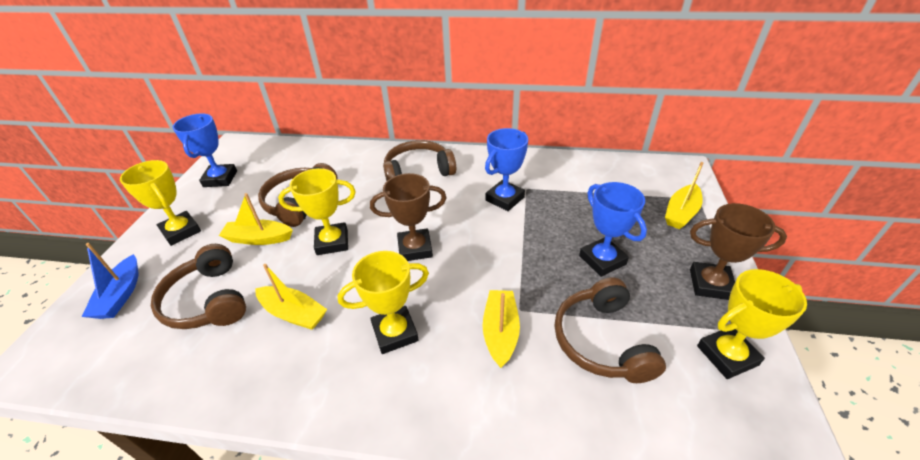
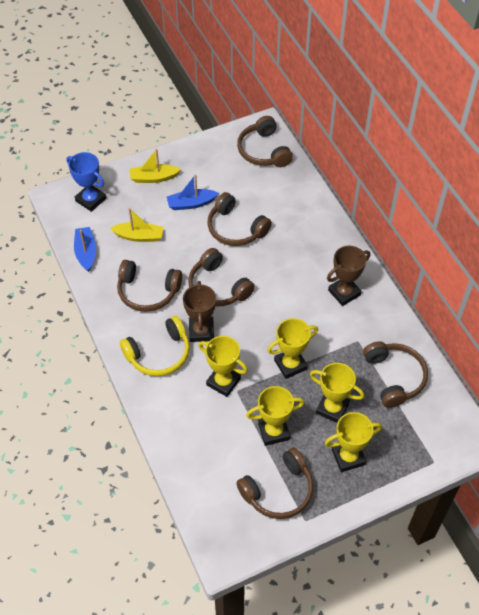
blue boat: [82,243,139,319] = 1 -> [74,227,96,272] [167,174,218,210] = 2
blue trophy: [172,113,237,187] [485,128,528,211] [579,182,647,277] = 3 -> [66,152,106,212] = 1
brown headphones: [151,244,246,329] [258,163,337,227] [383,140,456,181] [555,277,666,383] = 4 -> [117,260,182,312] [188,248,255,307] [207,192,272,246] [237,116,293,167] [237,448,313,519] [363,341,428,408] = 6
yellow boat: [219,193,293,245] [255,264,327,330] [482,290,520,368] [665,162,703,229] = 4 -> [110,208,164,242] [130,149,181,183] = 2
yellow headphones: none = 0 -> [120,316,190,376] = 1
yellow trophy: [120,160,201,246] [278,168,356,255] [337,251,429,354] [697,269,807,379] = 4 -> [199,336,248,397] [246,386,304,446] [267,318,318,379] [310,363,364,423] [325,412,382,472] = 5

